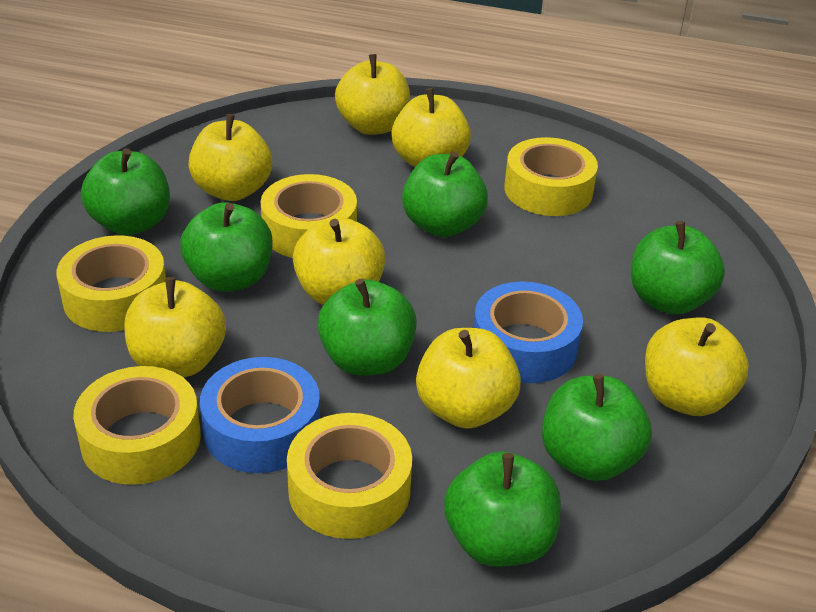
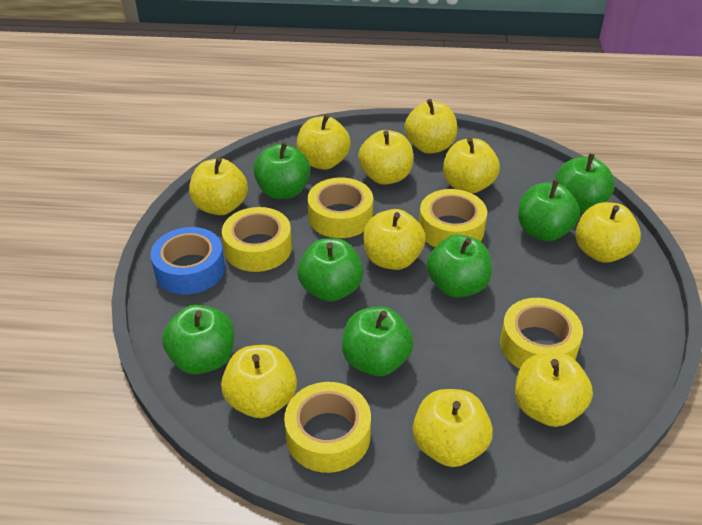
blue tape: [200,357,320,473] [473,281,583,383] = 2 -> [150,227,225,295] = 1
yellow apple: [124,277,226,377] [188,114,272,201] [293,217,386,305] [335,54,410,135] [391,88,471,167] [416,328,521,429] [645,317,749,416] = 7 -> [189,157,248,215] [221,345,297,418] [297,114,351,170] [358,130,413,185] [363,209,426,270] [404,99,457,154] [413,389,493,467] [443,138,500,194] [515,353,593,427] [575,202,641,263] = 10

